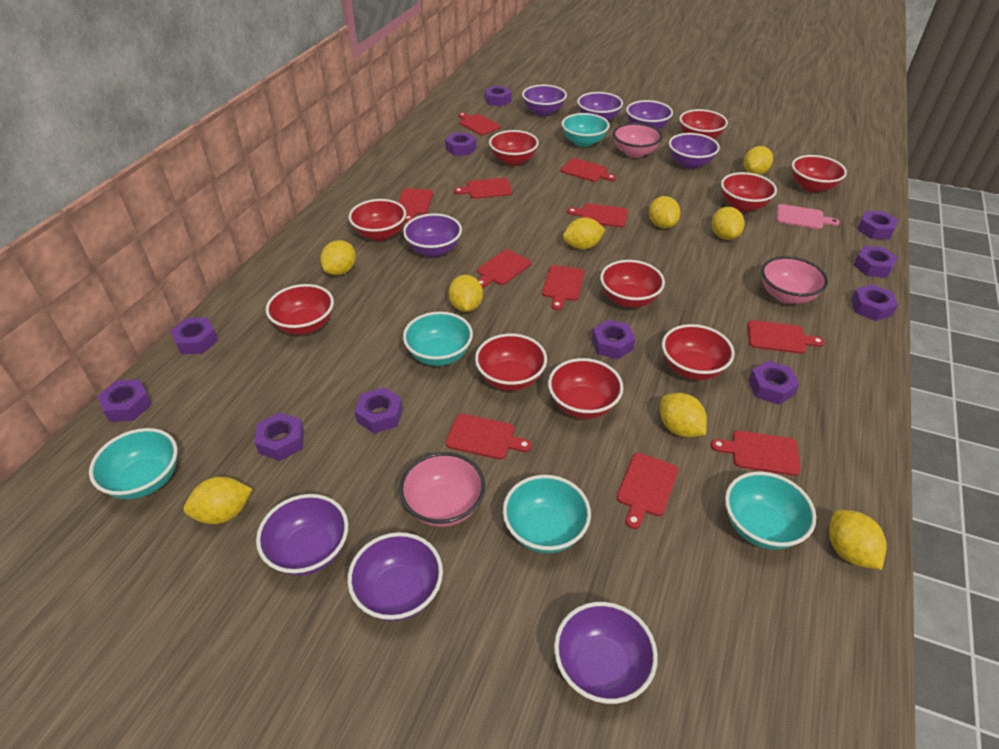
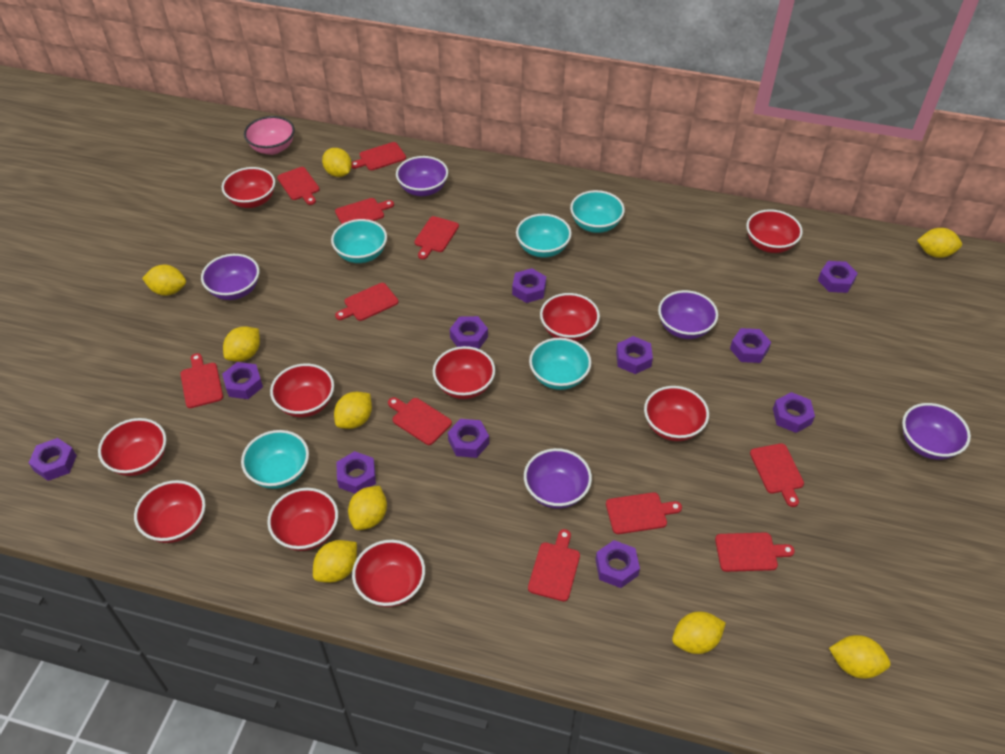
pink bowl: [399,452,485,527] [613,123,662,158] [761,256,828,304] = 3 -> [244,116,295,155] = 1
pink cutting board: [776,204,840,229] = 1 -> none = 0
purple bowl: [256,494,348,576] [347,532,443,621] [403,213,462,257] [522,85,567,116] [554,602,658,704] [577,92,623,121] [626,100,673,129] [669,133,720,169] = 8 -> [201,254,259,300] [396,156,448,196] [524,448,592,509] [658,290,718,339] [902,403,971,460] = 5

